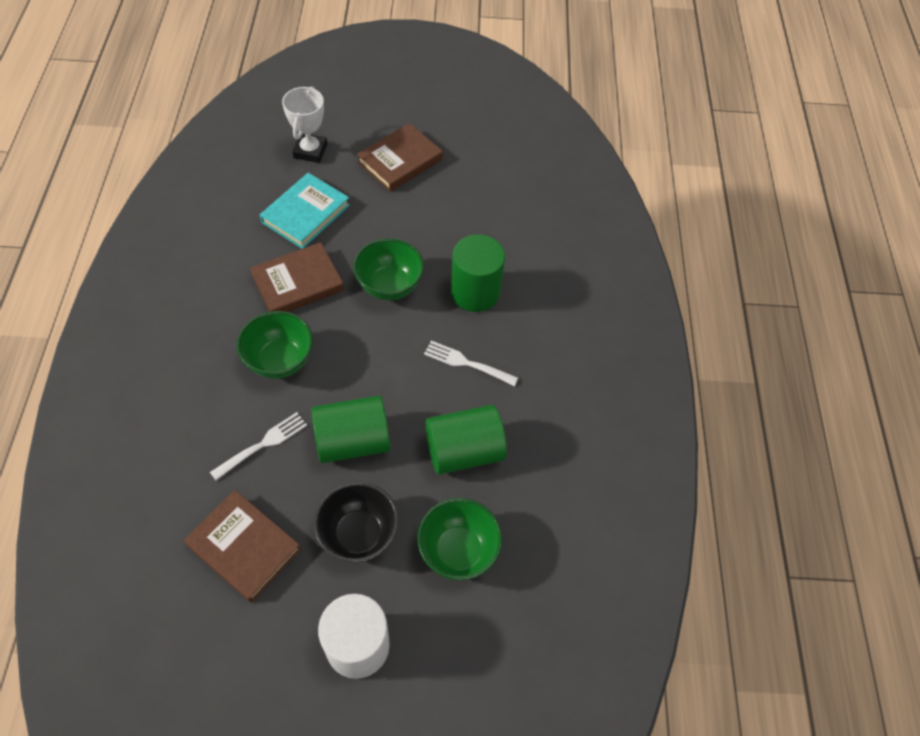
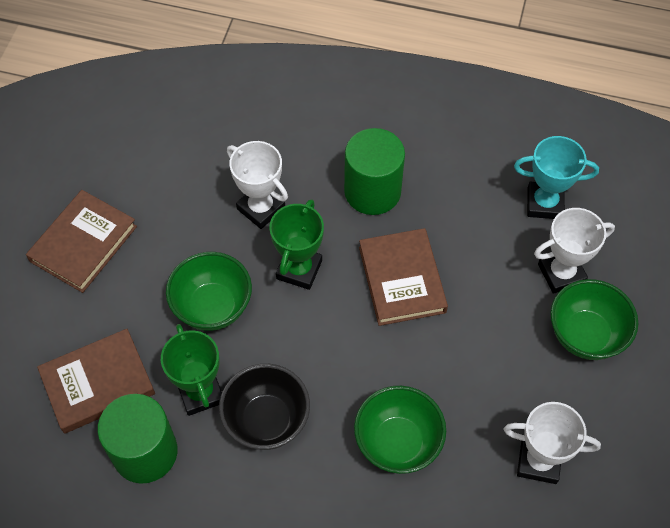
green cylinder: [311,395,391,463] [425,405,507,475] [451,234,505,312] = 3 -> [97,394,177,484] [344,128,405,215] = 2
green trophy: none = 0 -> [161,324,222,416] [269,199,324,290] = 2
turquoise book: [260,173,350,249] = 1 -> none = 0
turquoise trophy: none = 0 -> [514,136,599,219] = 1
white cylinder: [318,594,390,679] = 1 -> none = 0
white fork: [210,412,307,480] [424,341,518,386] = 2 -> none = 0
white trophy: [282,86,327,163] = 1 -> [227,141,288,229] [503,402,601,484] [534,208,615,294] = 3

